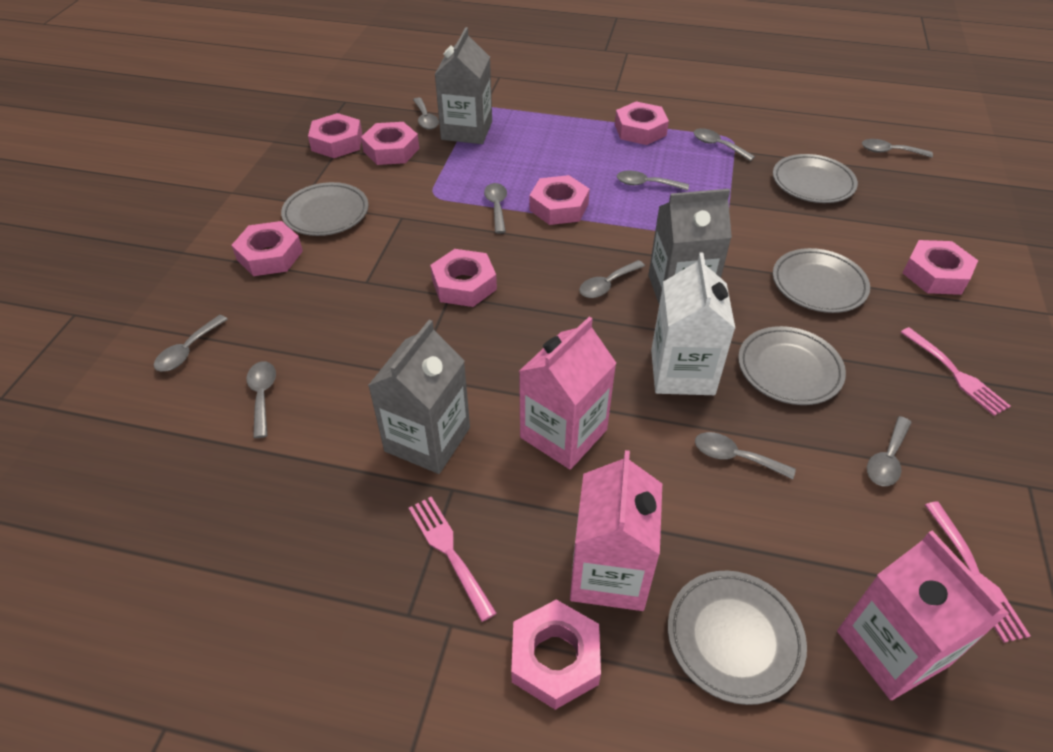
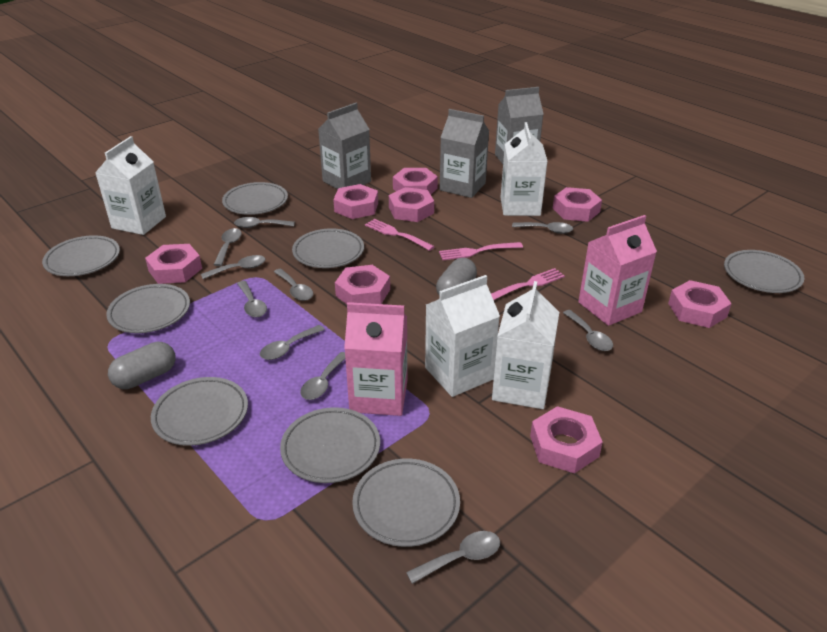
grey capsule: none = 0 -> [108,342,176,389] [436,258,477,295] = 2
grey plate: [281,182,369,236] [668,571,807,705] [738,326,846,405] [773,154,858,203] [773,248,870,313] = 5 -> [42,235,120,276] [106,284,190,333] [151,377,248,446] [222,182,288,215] [280,407,380,483] [292,228,364,268] [352,459,460,547] [724,250,804,293] = 8
pink carton: [519,317,616,470] [570,450,662,611] [837,531,1009,700] = 3 -> [344,302,407,416] [578,215,657,326] = 2
white carton: [651,252,735,395] = 1 -> [95,136,166,235] [425,275,500,397] [492,281,559,409] [501,122,547,216] = 4

